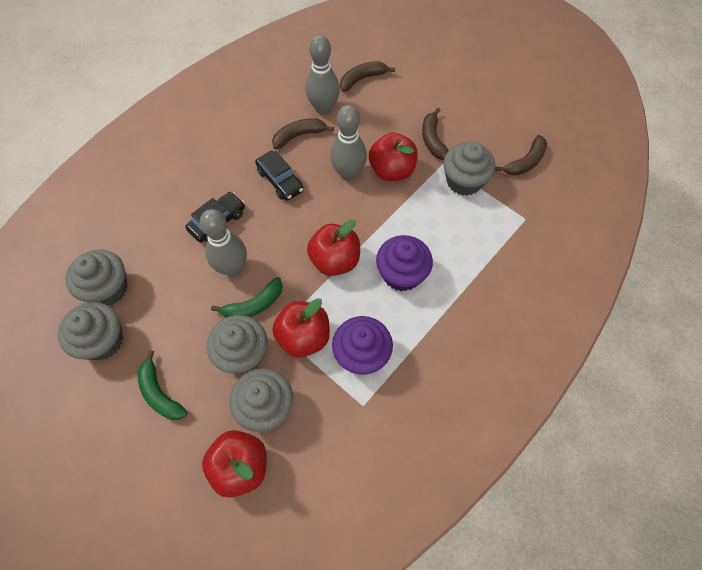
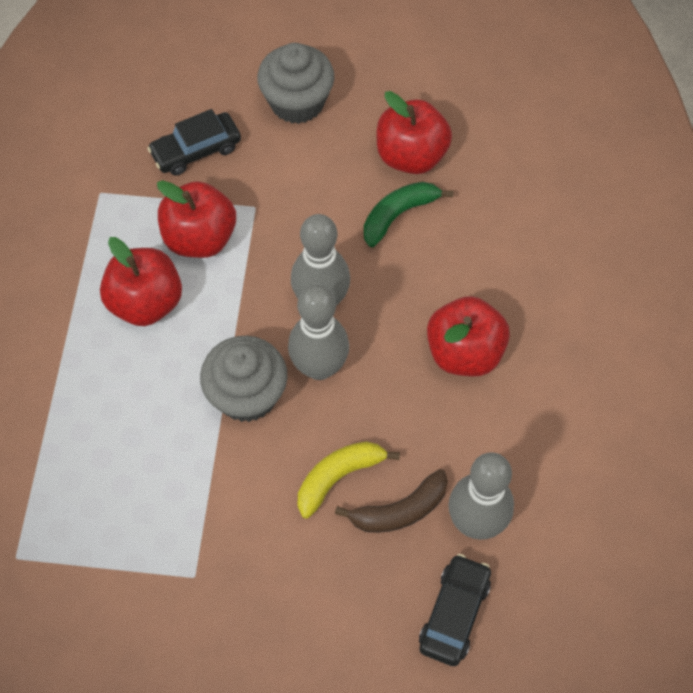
brown banana: [272,118,334,149] [340,61,395,92] [422,108,449,160] [495,135,547,176] = 4 -> [335,469,448,533] = 1
green banana: [138,350,188,420] [211,277,283,318] = 2 -> [364,182,453,247] = 1
grey cupcake: [58,302,123,360] [65,249,128,305] [207,315,268,374] [229,369,293,432] [443,142,496,196] = 5 -> [200,336,287,422] [257,43,334,124] = 2
purple cupcake: [332,316,393,375] [376,235,433,291] = 2 -> none = 0
yellow banana: none = 0 -> [298,441,400,518] = 1

